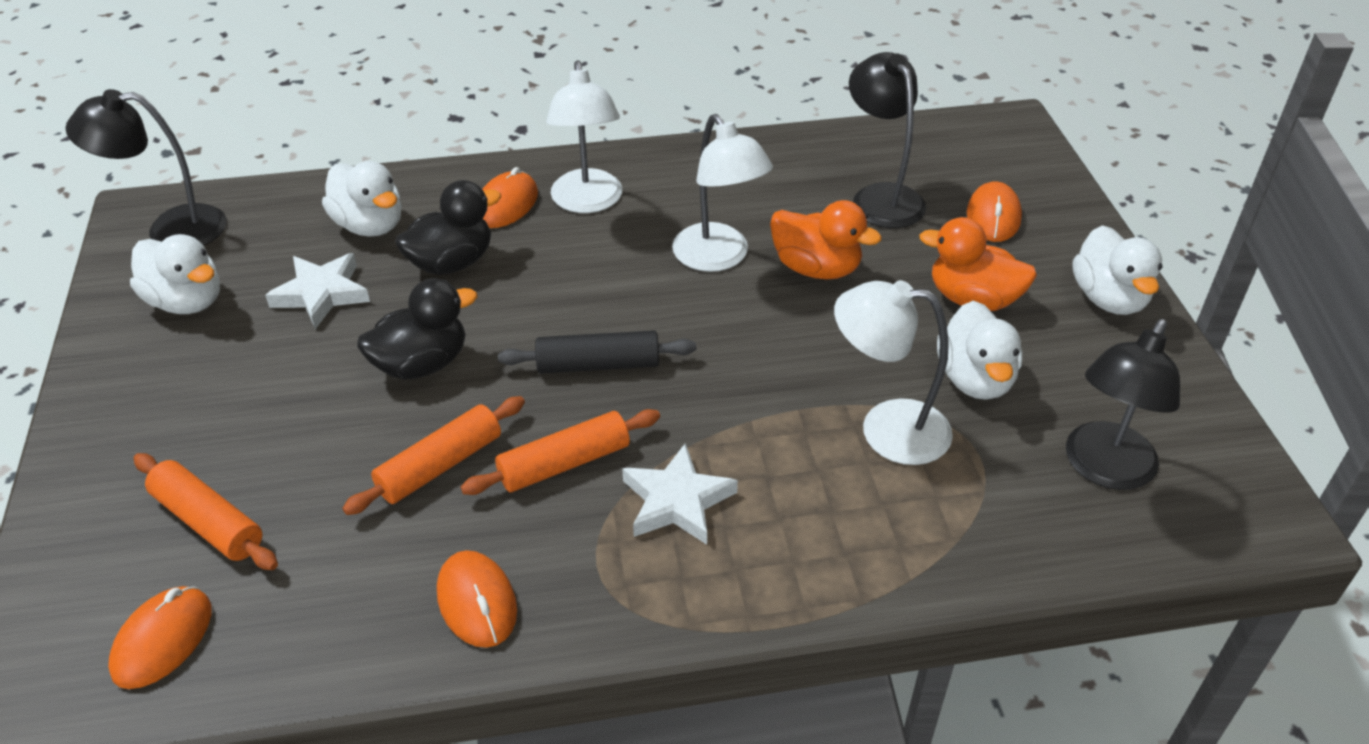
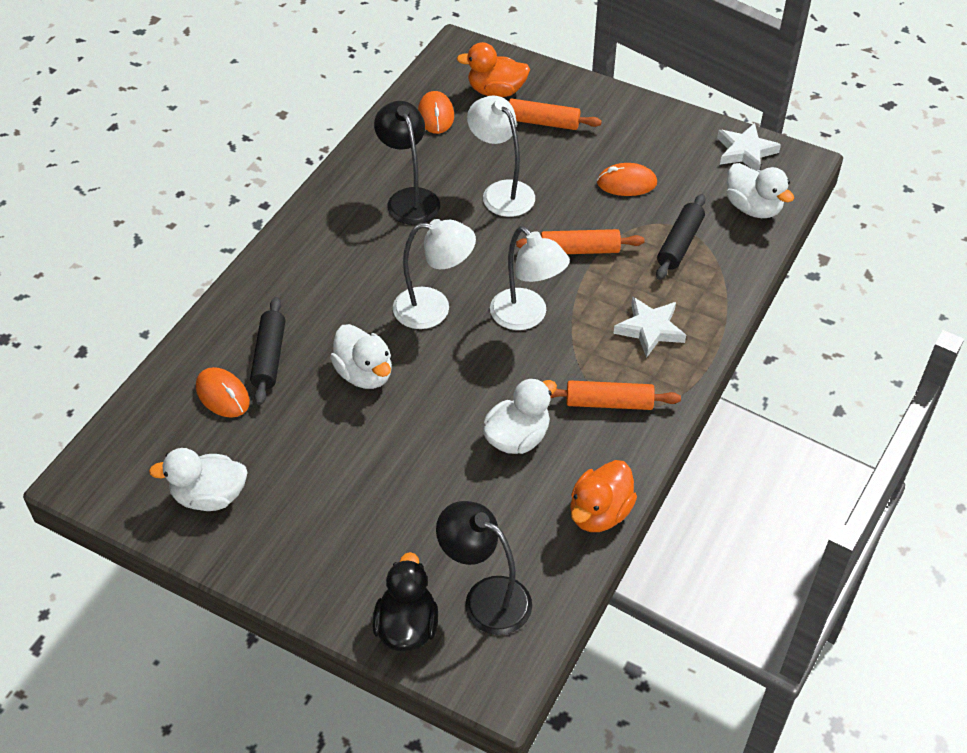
black duck: [357,278,477,380] [395,180,502,275] = 2 -> [372,552,438,652] = 1
black lamp: [65,89,226,246] [849,52,926,228] [1066,319,1180,490] = 3 -> [374,101,440,225] [436,501,532,635] = 2
black rolling pin: [498,331,696,373] = 1 -> [250,297,285,405] [656,194,706,280] = 2
orange mouse: [108,586,212,689] [437,550,517,648] [482,167,538,228] [967,181,1022,242] = 4 -> [196,367,250,418] [418,91,454,134] [597,163,657,196] = 3

